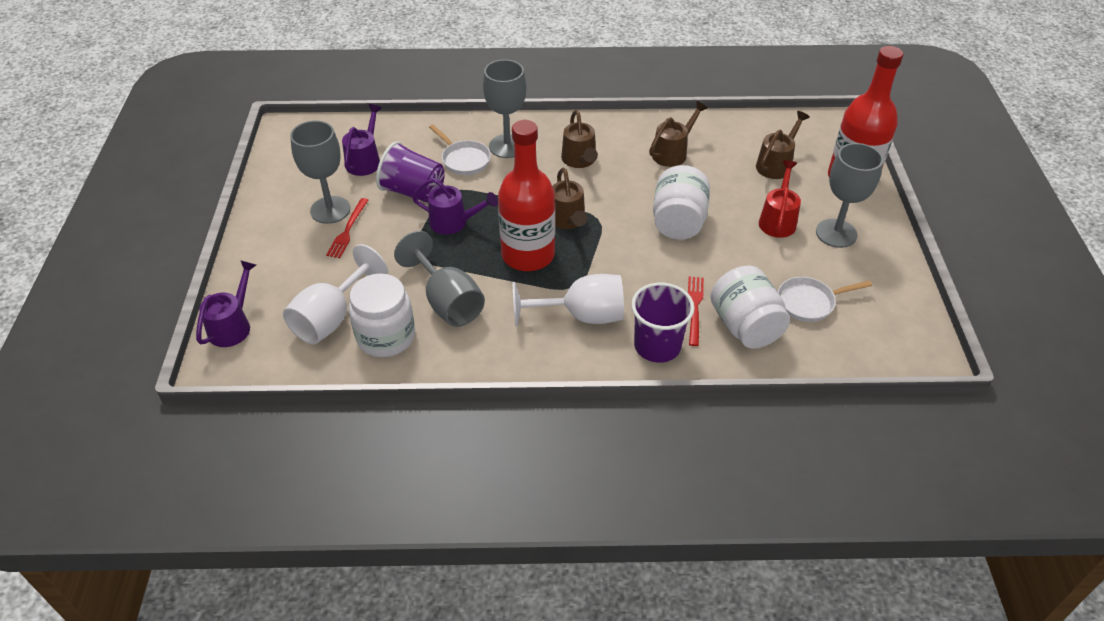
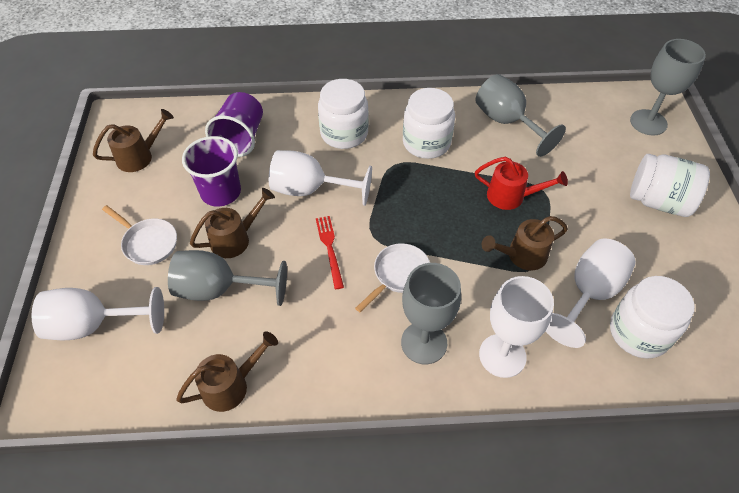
purple watering can: [196,260,256,347] [342,104,382,176] [412,178,498,235] = 3 -> none = 0
red bottle: [498,120,555,271] [828,46,903,178] = 2 -> none = 0
red fork: [326,198,368,258] [688,276,704,346] = 2 -> [316,216,344,289] = 1
white goblet: [283,244,388,344] [513,274,624,327] = 2 -> [31,287,164,340] [269,150,372,206] [479,276,554,378] [546,239,636,348] = 4
white jar: [349,273,415,357] [653,165,710,240] [710,266,790,349] = 3 -> [318,79,369,149] [403,88,455,159] [610,276,695,359] [630,154,710,217] = 4

